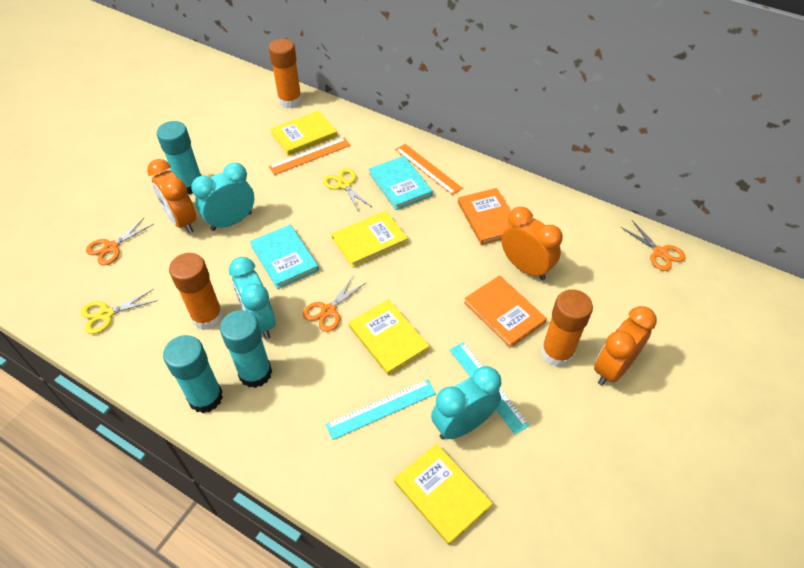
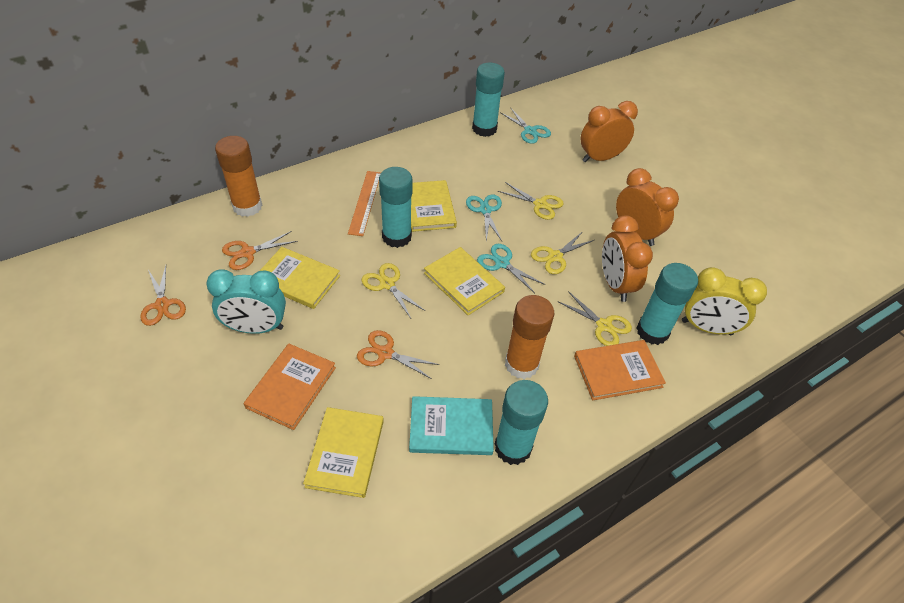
orange glue stick: [169,253,223,330] [268,39,302,108] [541,289,593,367] = 3 -> [215,136,262,217] [505,295,554,379] = 2
orange ruler: [269,138,351,175] [395,144,463,195] = 2 -> [348,171,381,236] = 1
turquoise book: [250,225,319,289] [369,156,433,210] = 2 -> [409,396,494,455] = 1
turquoise clock: [191,163,254,231] [229,257,276,339] [431,366,501,439] = 3 -> [206,269,286,334] = 1
turquoise glue stick: [157,121,201,195] [163,335,223,413] [220,310,272,388] = 3 -> [379,167,412,248] [472,63,505,137] [495,380,548,465] [637,263,698,345] = 4
turquoise ruler: [325,379,436,440] [450,342,530,434] = 2 -> none = 0
turquoise scissors: none = 0 -> [466,194,502,241] [477,244,546,293] [500,107,551,144] = 3
yellow clock: none = 0 -> [682,267,767,335] = 1
yellow scissors: [81,289,158,334] [323,168,373,212] = 2 -> [362,263,425,318] [498,182,563,220] [531,231,594,274] [559,291,632,346] = 4

